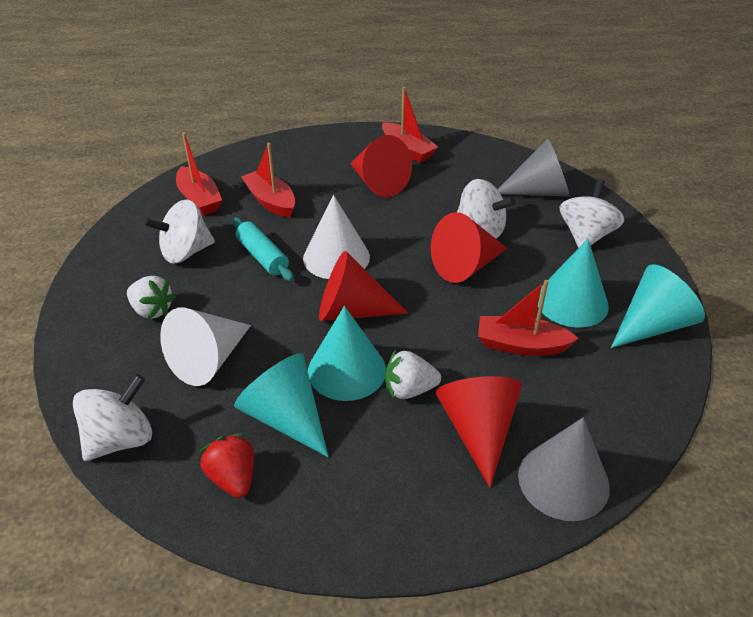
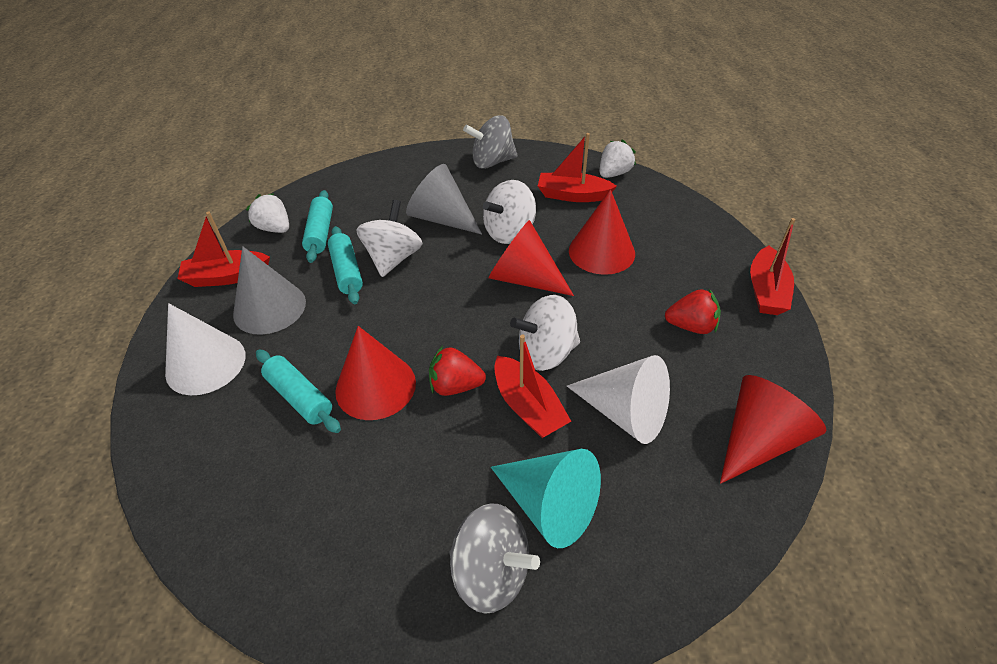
grey spinning top: none = 0 -> [449,503,540,614] [463,115,517,169] = 2
red strawberry: [200,434,254,498] = 1 -> [429,346,486,396] [665,288,721,334] = 2
turquoise cone: [234,353,328,457] [308,306,386,401] [538,239,609,328] [611,264,705,348] = 4 -> [491,449,601,548] = 1
turquoise rolling pin: [232,218,294,281] = 1 -> [256,349,341,433] [302,190,333,263] [328,226,363,304] = 3
white spinning top: [73,374,152,461] [143,200,215,264] [457,179,515,239] [560,179,624,248] = 4 -> [356,200,423,277] [483,180,536,244] [510,295,580,371] = 3

